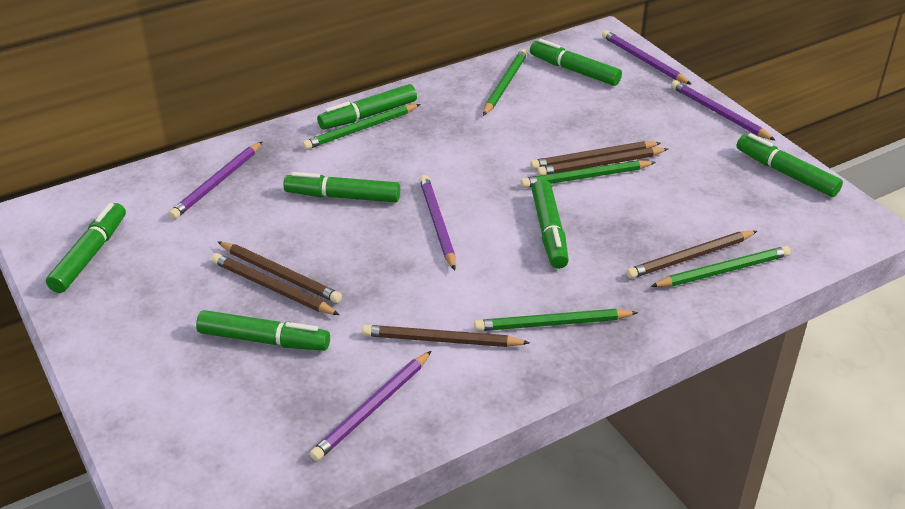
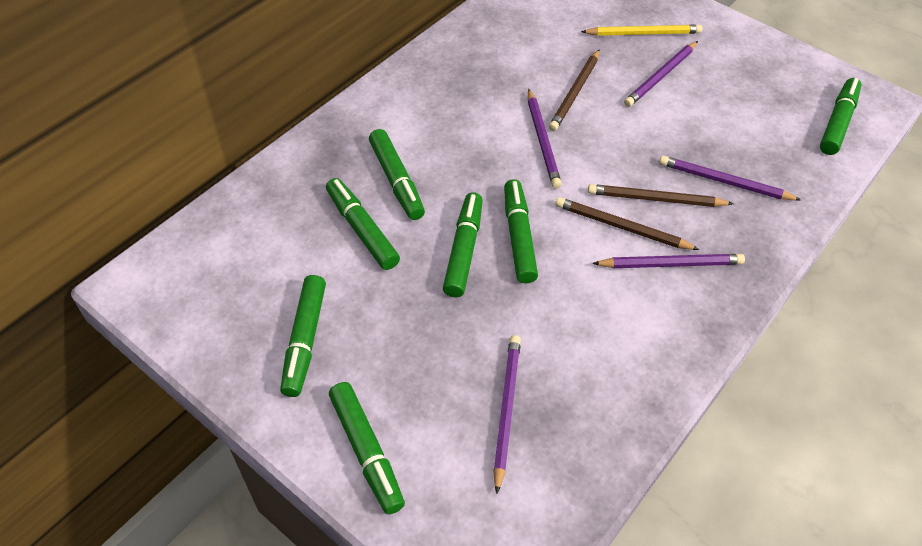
brown pencil: [212,253,339,315] [218,242,342,303] [362,325,530,347] [530,141,661,170] [537,147,668,176] [626,231,757,279] = 6 -> [549,49,600,131] [555,197,699,250] [588,184,733,207] = 3
green pencil: [302,104,420,150] [474,309,638,331] [483,49,528,116] [521,160,656,188] [650,246,791,287] = 5 -> none = 0
yellow pencil: none = 0 -> [581,25,703,36] = 1

